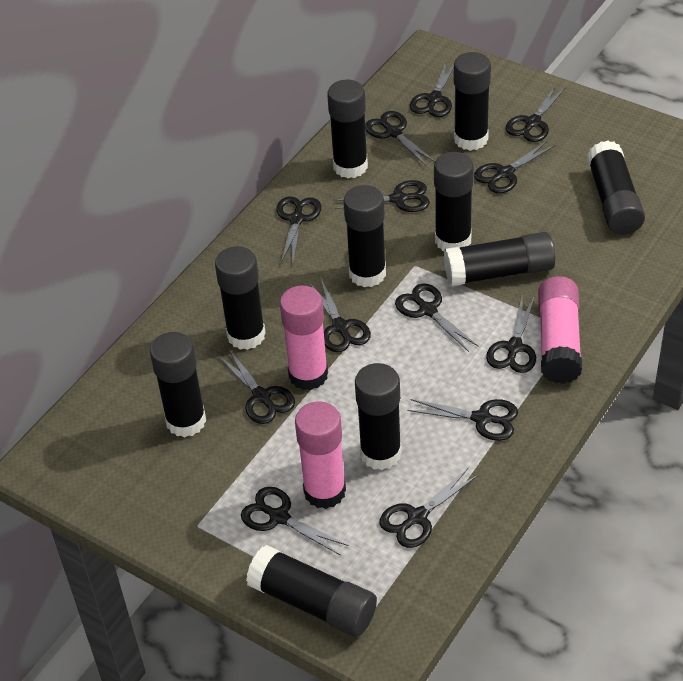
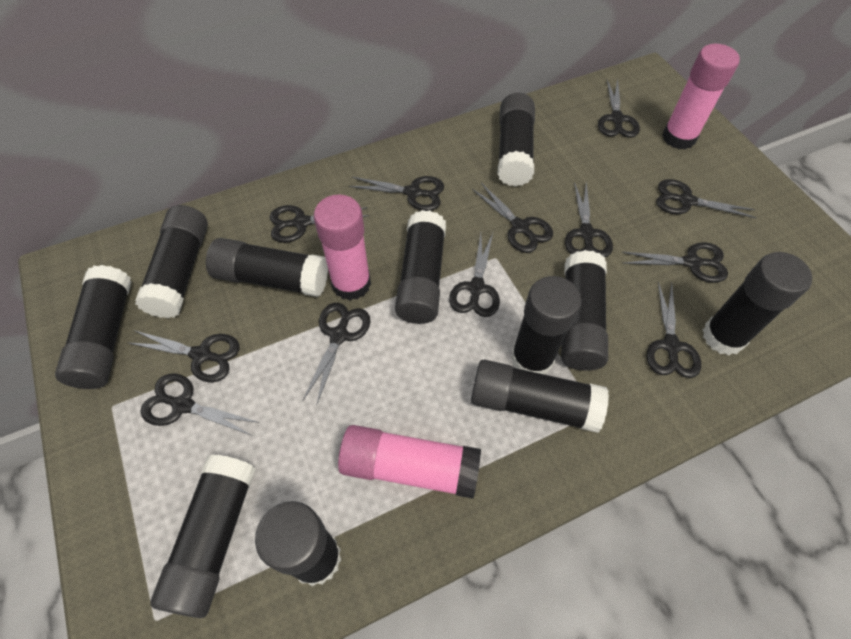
black glue stick: [150,332,206,437] [215,246,266,350] [246,545,377,637] [327,80,368,178] [343,185,386,287] [355,363,402,470] [434,152,474,251] [444,232,555,286] [454,52,491,151] [587,141,645,235] = 10 -> [55,265,131,389] [135,205,208,318] [150,454,256,618] [206,238,328,297] [255,501,341,586] [395,210,446,324] [471,359,609,433] [498,93,535,187] [511,276,582,375] [561,250,608,371] [703,252,812,355] = 11
black scissors: [218,348,295,424] [241,487,349,556] [277,196,321,263] [309,277,371,352] [333,180,430,212] [365,111,435,166] [379,468,478,548] [395,283,479,352] [407,399,518,441] [410,60,454,117] [474,140,556,193] [486,296,536,373] [506,85,566,142] = 13 -> [129,330,240,383] [140,373,260,436] [270,205,369,243] [302,303,370,404] [349,176,444,211] [449,233,500,317] [472,183,553,253] [565,182,613,257] [598,79,640,138] [622,242,728,283] [647,282,701,378] [656,179,756,218] = 12

